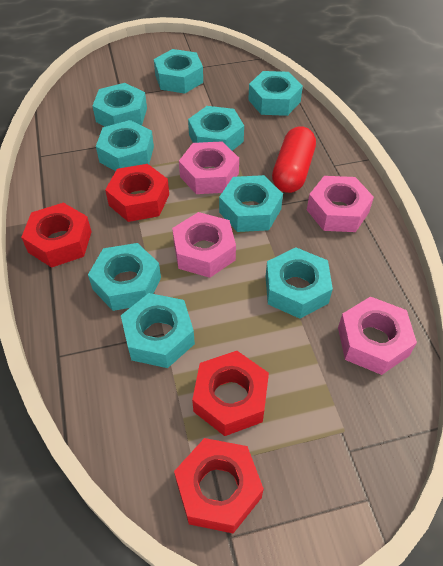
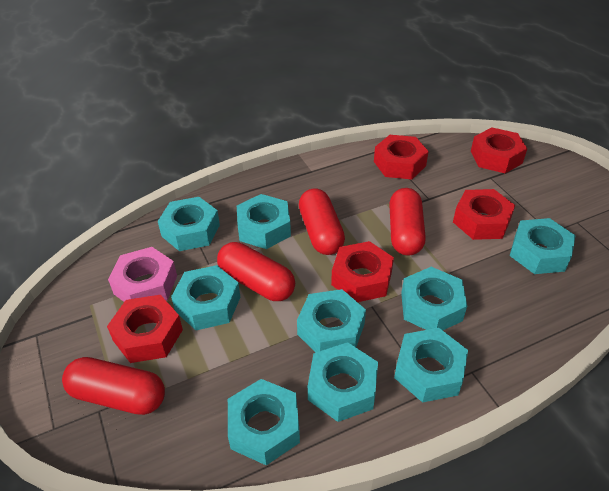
pink nut: [172,212,236,278] [179,141,239,194] [307,176,374,232] [338,296,417,375] = 4 -> [108,247,177,302] = 1
red capsule: [272,126,316,193] = 1 -> [62,357,165,415] [217,242,295,301] [299,188,345,255] [389,188,426,256] = 4
red nut: [21,203,92,268] [105,164,169,222] [174,438,264,533] [192,351,269,436] = 4 -> [107,295,183,363] [331,241,394,302] [374,135,429,179] [453,189,515,240] [471,127,527,173] = 5

